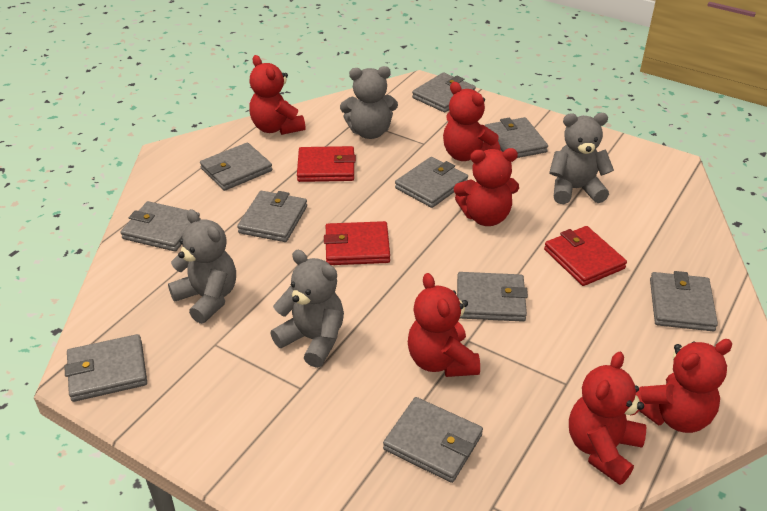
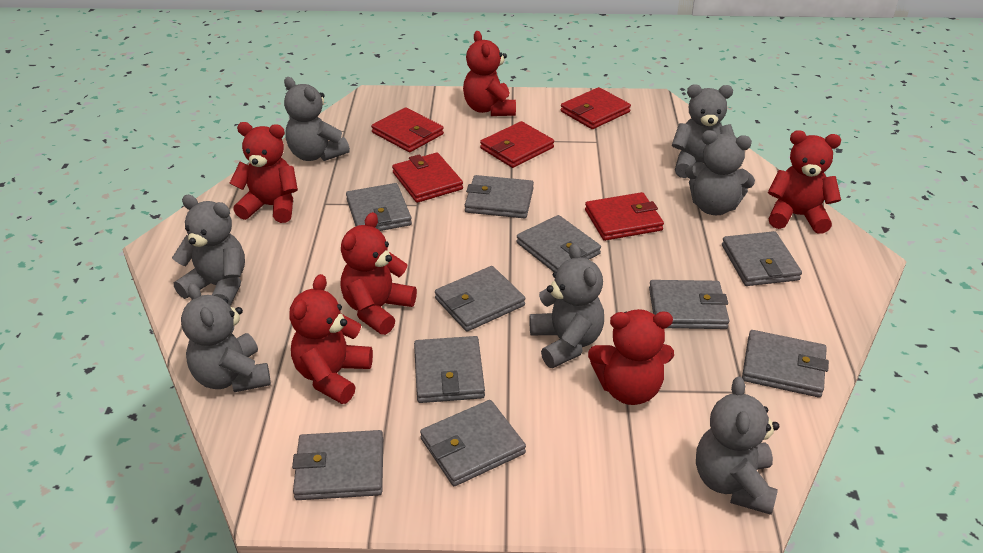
grey teddy bear: [168,209,236,324] [270,250,344,368] [340,66,398,139] [549,113,614,204] = 4 -> [172,195,245,306] [181,283,271,392] [284,77,350,161] [530,243,604,368] [672,84,735,178] [685,130,755,215] [696,376,779,515] = 7
red wallet: [297,146,356,182] [324,221,390,265] [544,226,627,286] = 3 -> [371,107,444,152] [392,153,463,203] [480,121,554,168] [561,87,631,129] [585,192,664,241] = 5

